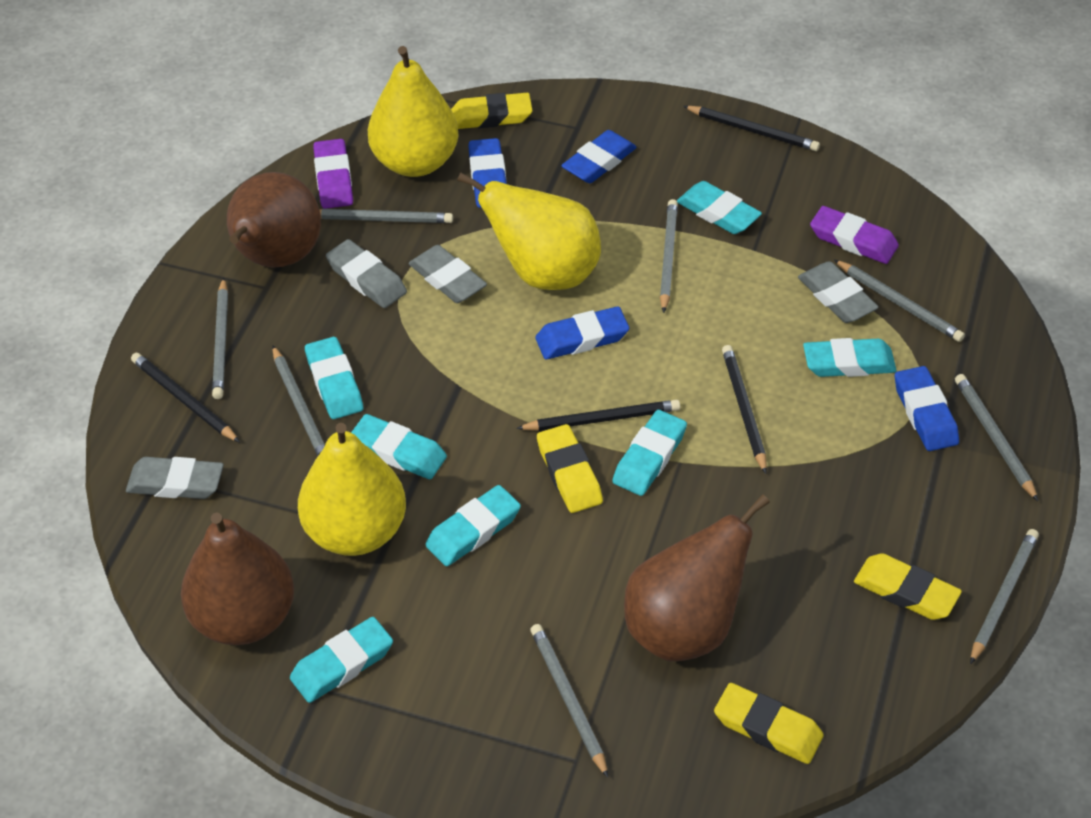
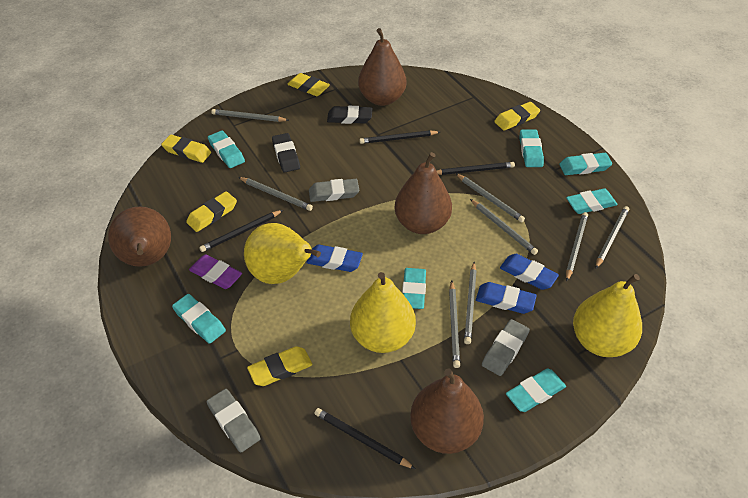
black eraser: none = 0 -> [272,133,300,173] [327,106,372,124] = 2
blue eraser: [468,138,507,208] [535,307,629,360] [561,130,637,183] [895,366,959,451] = 4 -> [306,245,363,272] [476,282,537,314] [500,254,559,290] = 3
brown pear: [181,512,294,645] [227,172,321,268] [624,494,770,661] = 3 -> [108,206,171,267] [358,28,406,106] [394,152,452,234] [410,368,484,454] = 4
grey eraser: [126,457,224,499] [326,239,407,308] [409,245,487,303] [798,261,879,323] = 4 -> [207,389,261,453] [309,179,359,202] [482,319,530,376] = 3
purple eraser: [313,139,353,209] [810,206,899,264] = 2 -> [189,254,242,289] = 1
yellow eraser: [451,93,533,129] [537,424,603,513] [714,683,824,764] [854,553,962,620] = 4 -> [161,135,211,163] [186,191,237,232] [247,346,312,386] [287,73,330,96] [494,102,540,131] = 5

